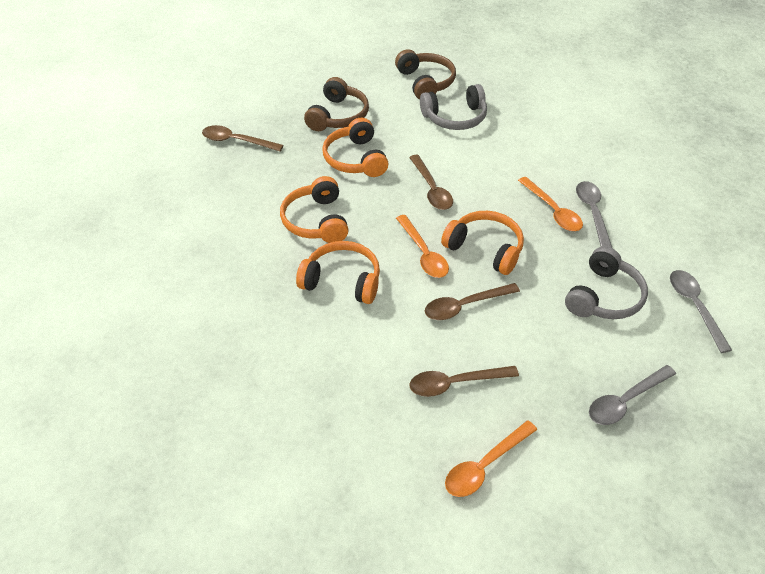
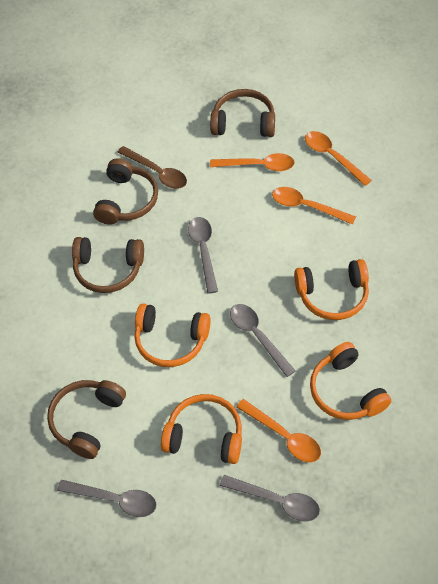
brown headphones: [304,77,369,131] [395,49,456,99] = 2 -> [47,380,126,459] [72,237,144,293] [93,158,158,225] [210,89,275,137] = 4
brown spoon: [202,125,284,151] [409,155,453,210] [410,366,519,397] [425,283,520,320] = 4 -> [118,146,187,189] = 1
grey headphones: [420,84,487,130] [565,246,648,319] = 2 -> none = 0
grey spoon: [576,181,613,249] [589,365,676,425] [670,270,732,353] = 3 -> [57,479,157,517] [188,217,218,294] [220,475,320,521] [230,304,295,377] = 4
orange spoon: [396,215,449,278] [445,420,537,497] [518,177,583,231] = 3 -> [210,153,295,171] [236,399,321,462] [272,187,356,225] [305,131,372,186] = 4

